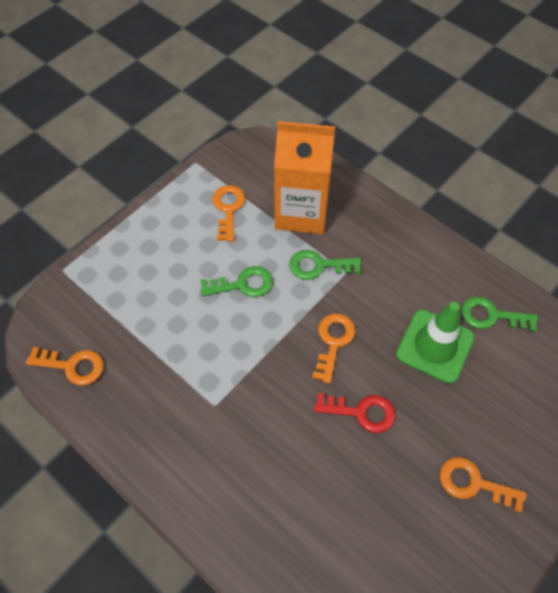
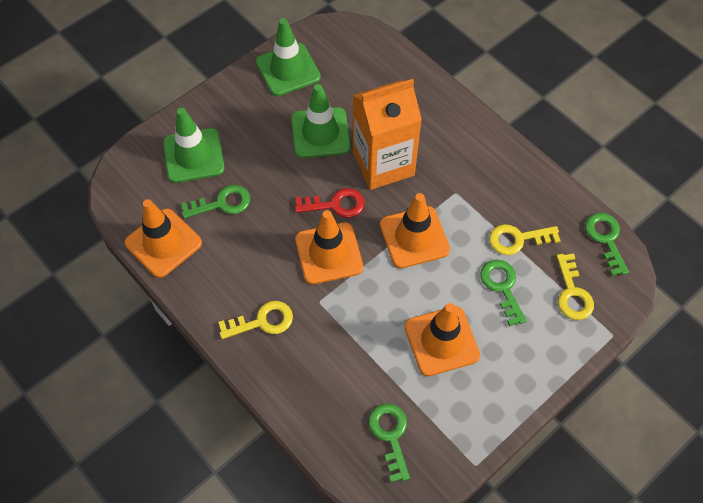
green key: [200,266,273,297] [289,250,361,280] [461,297,538,332] = 3 -> [181,185,251,219] [369,403,410,482] [480,260,527,326] [585,213,629,276] = 4
green traffic cone: [396,302,475,384] = 1 -> [163,108,225,183] [256,18,321,96] [291,84,350,158] = 3
orange key: [26,347,104,386] [212,185,245,242] [312,314,356,384] [440,457,527,513] = 4 -> none = 0
orange traffic cone: none = 0 -> [124,199,202,278] [295,210,363,285] [380,193,450,268] [405,303,480,376] = 4
yellow key: none = 0 -> [218,301,293,339] [489,224,561,255] [556,254,594,320] = 3

